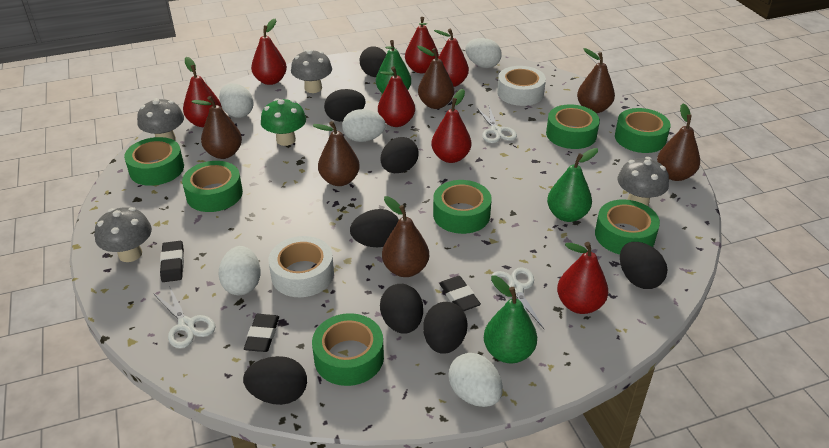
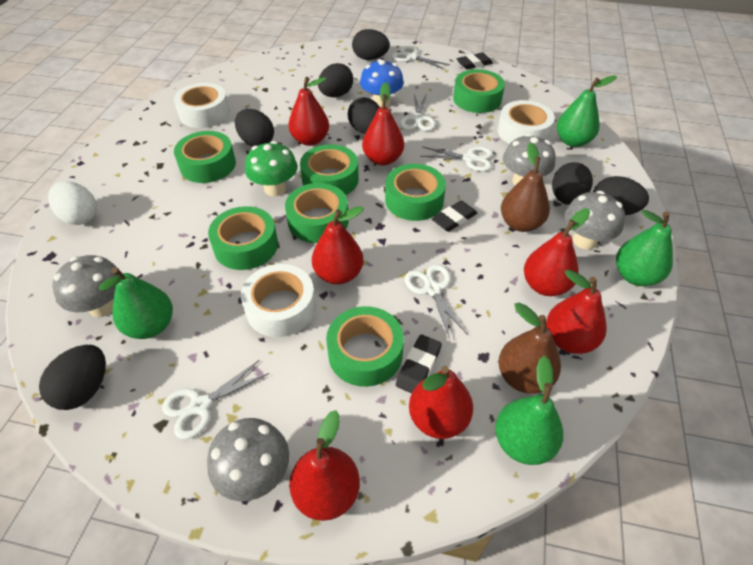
black egg: [243,356,307,405] [324,89,366,122] [350,209,399,247] [359,46,387,77] [380,137,419,173] [380,284,423,334] [423,302,468,354] [620,242,667,289] = 8 -> [39,345,106,410] [235,109,274,147] [318,63,353,97] [348,97,380,134] [352,29,390,60] [552,162,593,205] [593,176,649,215] = 7
blue mushroom: none = 0 -> [360,59,404,107] = 1
brown pear: [192,96,242,159] [312,121,360,186] [382,196,429,277] [417,46,454,109] [577,48,615,113] [657,103,700,181] = 6 -> [498,302,561,394] [501,143,550,232] = 2
green pear: [376,40,411,94] [484,275,537,363] [547,148,598,222] = 3 -> [99,267,173,339] [495,356,563,465] [557,75,617,147] [616,210,673,286] = 4
white egg: [218,246,261,295] [219,83,253,118] [342,109,386,142] [448,353,503,407] [466,38,502,68] = 5 -> [48,181,97,225] = 1
white scissors: [153,286,215,349] [477,106,517,143] [491,267,545,330] = 3 -> [162,360,269,439] [392,46,450,70] [400,93,436,131] [405,265,468,338] [420,147,493,171] = 5
white tape: [269,236,334,297] [497,66,546,106] = 2 -> [174,83,230,128] [241,264,316,337] [498,100,555,144] = 3

